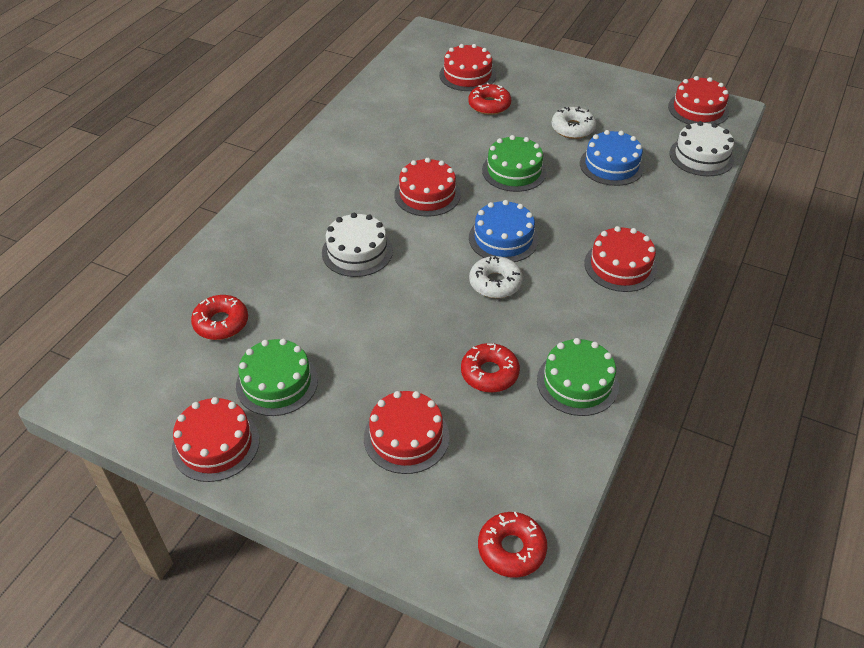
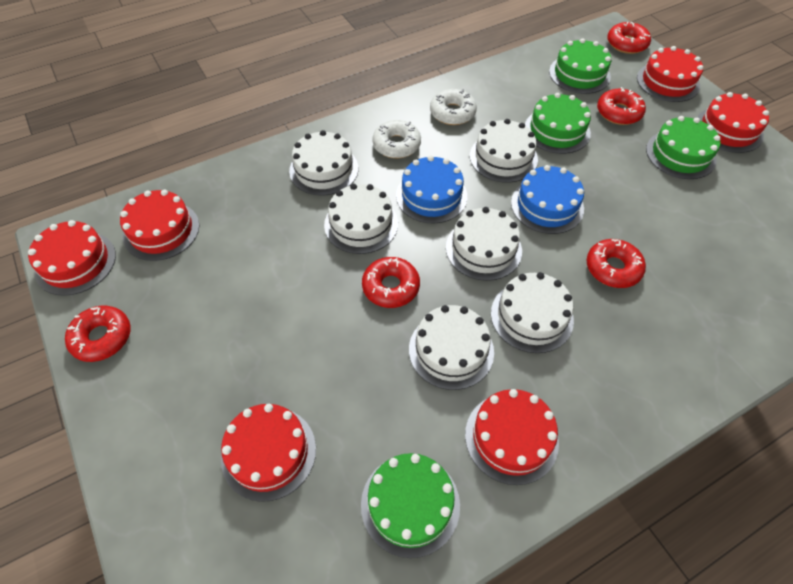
green cake: [236,339,318,416] [482,135,547,192] [537,338,619,416] = 3 -> [361,453,460,558] [525,93,591,154] [549,38,611,94] [646,116,721,179] = 4
red donut: [191,295,248,340] [461,343,520,393] [468,83,511,115] [478,512,547,578] = 4 -> [65,306,131,362] [362,257,420,308] [586,239,646,288] [597,87,646,125] [607,22,651,54] = 5
white cake: [322,213,393,277] [669,121,734,176] = 2 -> [289,130,358,195] [324,184,398,254] [409,305,494,390] [446,207,522,281] [470,119,538,183] [491,272,574,353] = 6

